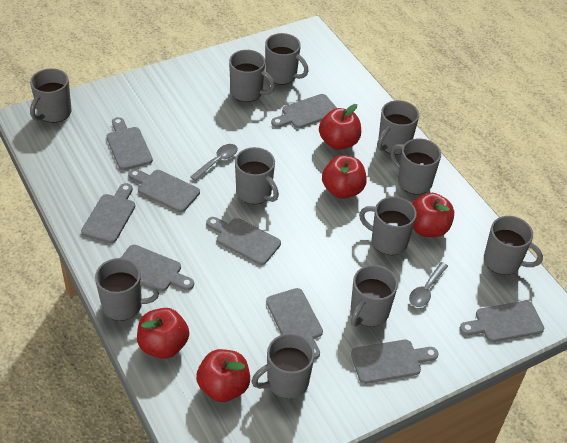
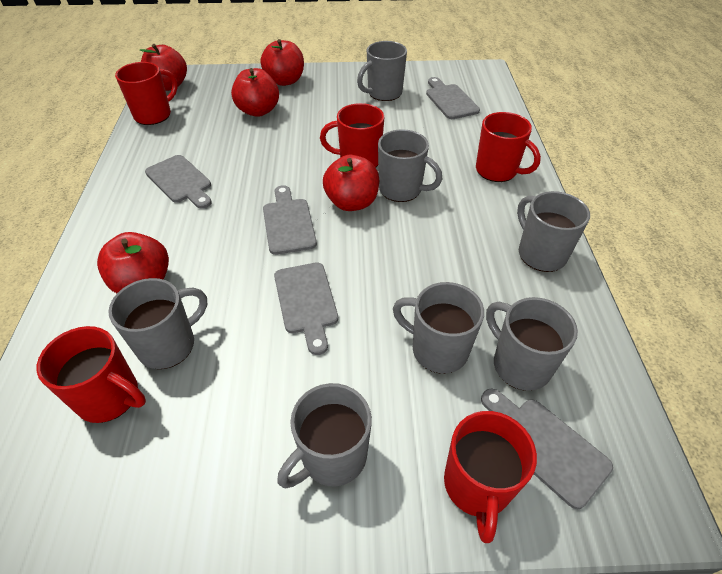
grey cutting board: [81,183,135,243] [106,117,153,170] [121,245,194,291] [128,169,200,212] [206,217,281,265] [266,288,323,360] [271,94,337,128] [351,340,439,384] [459,301,544,342] = 9 -> [145,155,212,209] [263,185,317,255] [274,262,338,355] [426,77,480,119] [481,389,613,509] = 5
grey mug: [30,68,72,123] [95,258,159,321] [229,50,275,102] [235,147,279,204] [251,333,315,399] [265,33,309,85] [351,265,398,327] [359,197,417,255] [377,100,419,155] [390,139,441,195] [484,216,543,275] = 11 -> [108,278,207,369] [278,383,372,488] [357,41,407,101] [378,129,442,202] [393,282,484,374] [486,297,578,391] [517,191,590,272] = 7
grey spoon: [190,144,238,181] [409,262,448,307] = 2 -> none = 0
red mug: none = 0 -> [37,326,146,423] [115,62,178,125] [320,103,384,168] [444,411,537,543] [476,112,541,182] = 5

